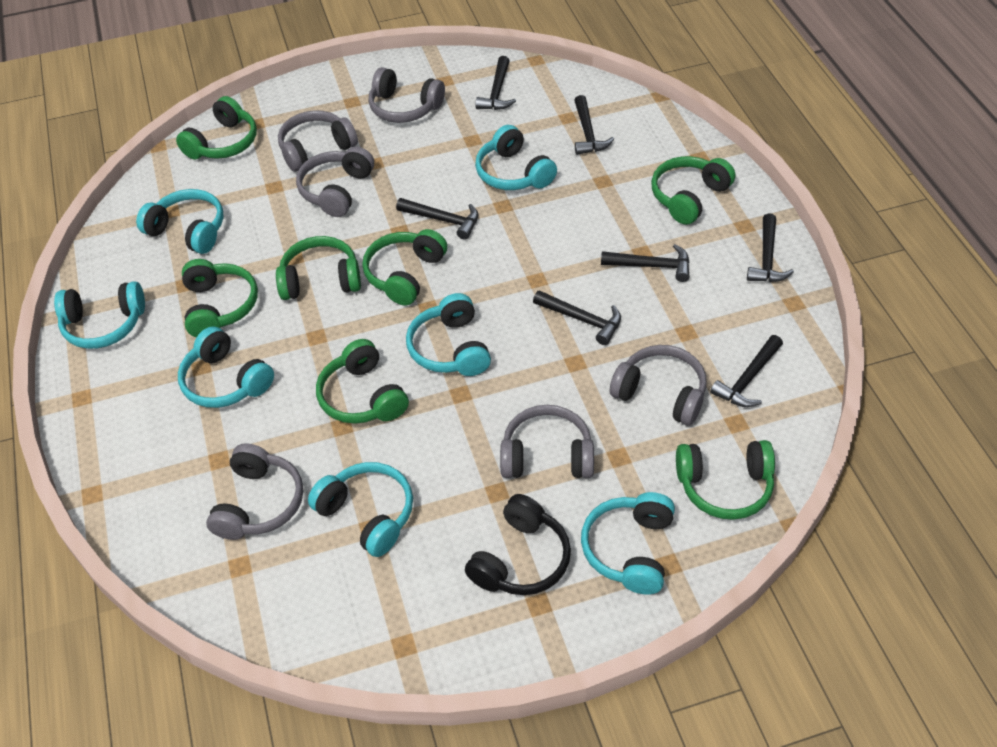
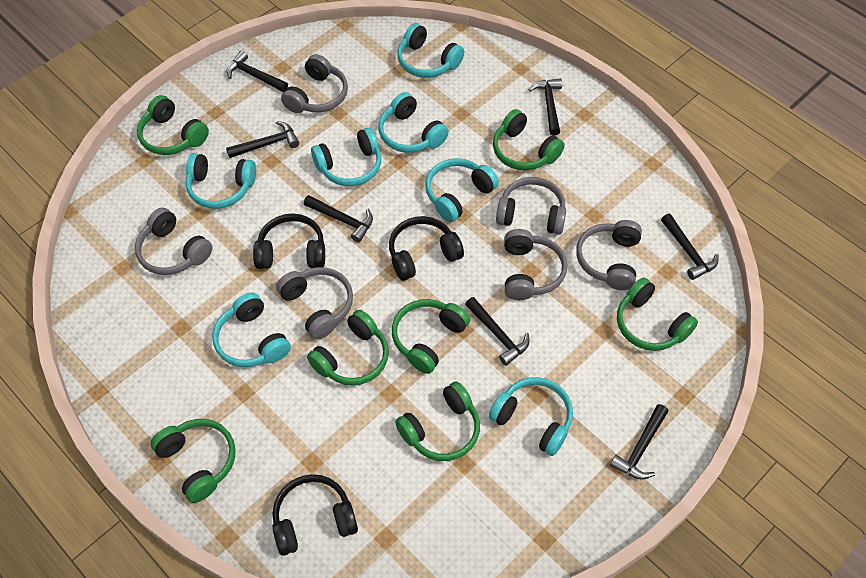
black headphones: [465,494,571,595] = 1 -> [253,214,325,269] [272,474,358,556] [389,216,464,281] = 3

